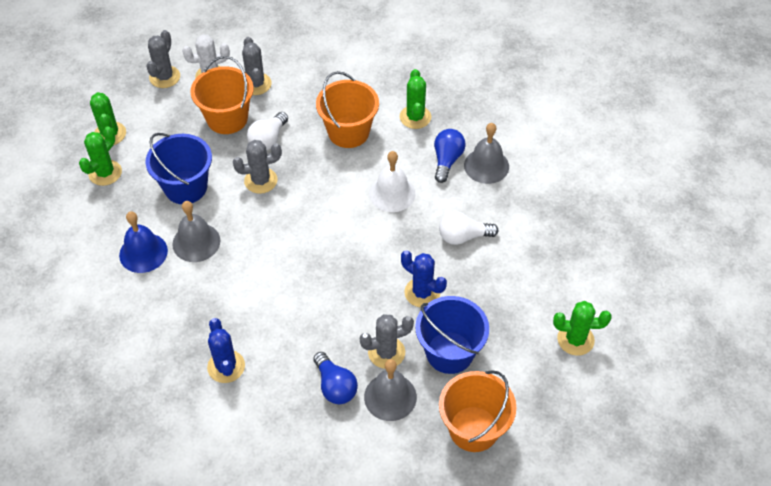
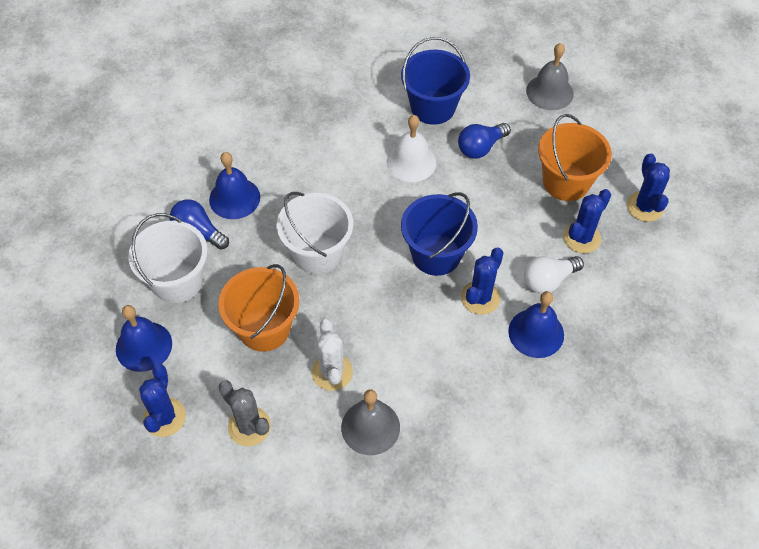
blue bell: [119,211,168,273] = 1 -> [116,305,172,372] [209,152,260,219] [508,291,564,358] = 3
blue cactus: [207,318,245,383] [401,250,447,308] = 2 -> [139,364,186,437] [461,247,504,315] [563,189,611,253] [627,153,670,222] = 4
green cactus: [79,127,122,186] [90,92,126,145] [400,69,431,129] [553,301,612,356] = 4 -> none = 0
grey bell: [172,201,220,262] [364,359,417,421] [464,123,509,184] = 3 -> [341,389,400,455] [526,43,574,110] = 2
grey cactus: [146,30,180,88] [233,140,282,194] [242,37,272,95] [360,314,414,369] = 4 -> [218,380,271,446] = 1
orange bucket: [191,56,254,134] [316,71,379,148] [439,370,517,452] = 3 -> [218,264,300,352] [538,114,612,201] = 2
white bucket: none = 0 -> [128,213,208,303] [277,192,353,274] = 2
white light bulb: [247,112,288,150] [439,212,498,245] = 2 -> [524,256,584,294] = 1

